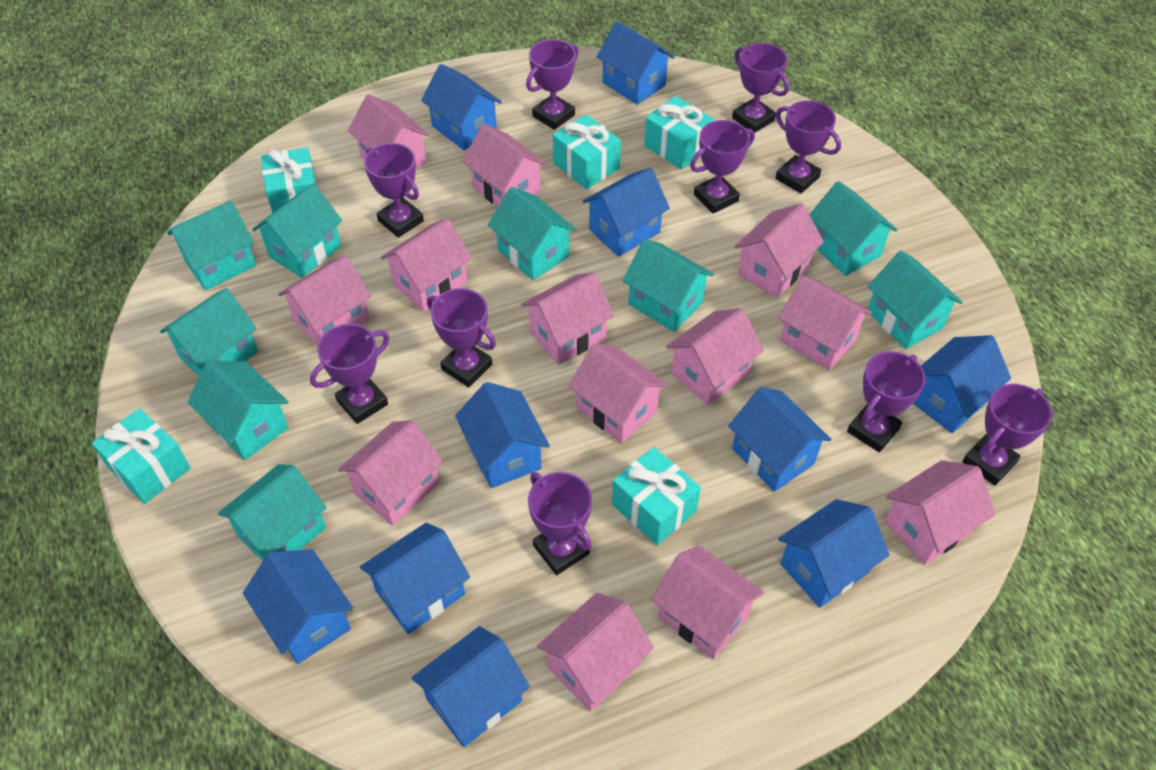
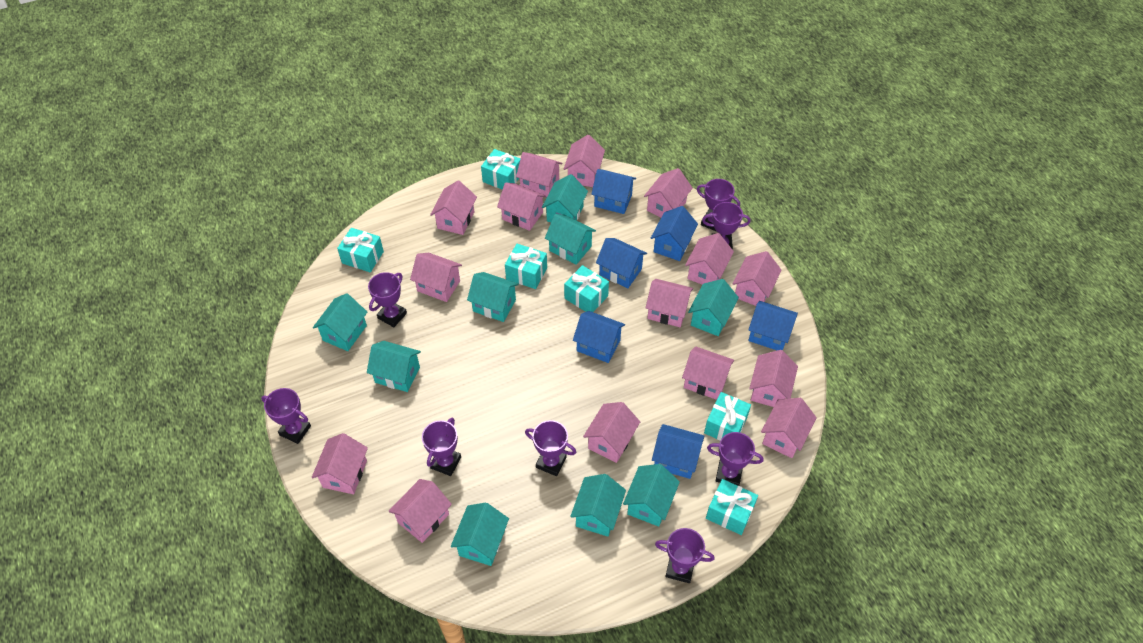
blue house: [243,549,353,664] [360,523,470,634] [411,626,530,747] [421,64,502,150] [455,382,550,488] [583,168,670,257] [597,21,674,105] [728,387,831,492] [778,499,889,608] [913,335,1011,433] = 10 -> [573,311,625,363] [591,169,636,214] [596,238,647,288] [651,206,698,261] [652,424,704,479] [748,301,798,350] = 6
pink house: [278,255,371,345] [338,420,444,526] [348,94,430,169] [381,218,472,312] [462,124,547,207] [521,272,614,365] [537,593,654,711] [569,344,668,443] [651,545,764,659] [666,308,763,405] [734,204,824,298] [778,276,872,371] [885,460,996,565] = 13 -> [312,433,368,494] [388,479,452,543] [410,253,462,302] [430,181,477,235] [497,182,546,231] [516,152,562,197] [564,135,605,187] [583,402,640,463] [644,168,693,217] [646,279,693,327] [682,346,734,400] [685,233,734,284] [732,251,782,306] [749,350,798,407] [761,398,817,458] = 15
purple trophy: [310,324,390,424] [364,143,424,238] [427,288,496,387] [526,39,579,130] [528,472,592,575] [690,120,755,214] [732,43,789,133] [775,100,841,193] [847,351,926,452] [962,384,1052,486] = 10 -> [261,388,311,444] [368,272,407,327] [422,418,461,476] [525,420,576,476] [655,528,715,583] [697,179,740,232] [702,202,751,250] [707,432,764,486] = 8
turquoise gift: [92,408,191,504] [261,148,317,213] [553,114,621,189] [612,447,701,546] [644,96,714,170] = 5 -> [337,228,384,272] [481,149,520,190] [505,244,547,289] [564,265,609,312] [704,392,751,441] [706,479,758,535] = 6

